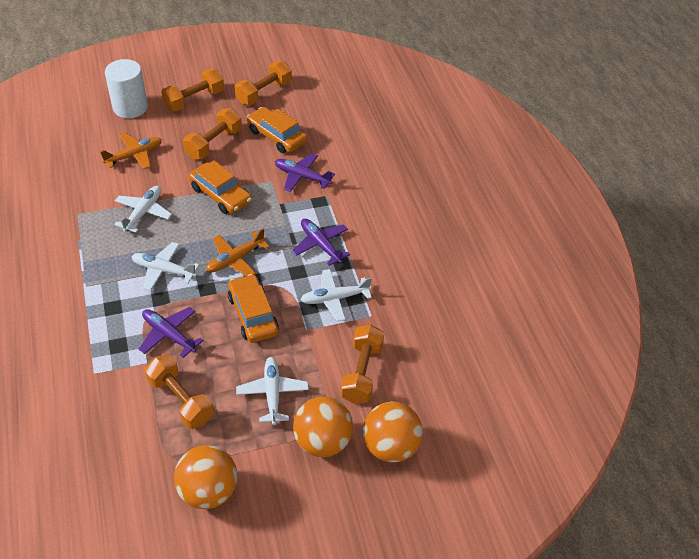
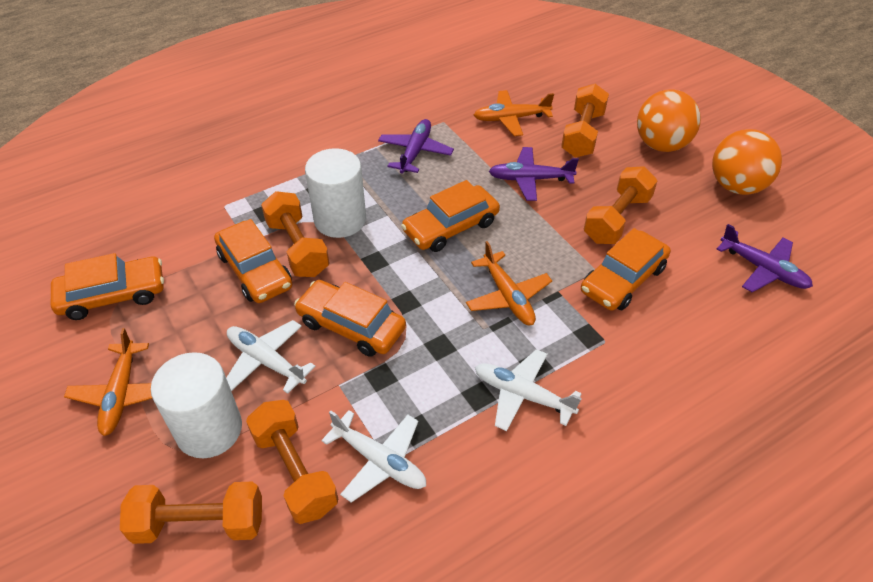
orange ball: [174,445,237,509] [293,396,353,457] [363,402,423,463] = 3 -> [637,89,701,152] [712,129,782,195] = 2
orange car: [189,160,252,214] [228,274,279,343] [247,107,307,153] = 3 -> [51,253,164,320] [214,219,292,303] [294,280,406,357] [401,180,500,252] [581,228,671,311] = 5
orange plane: [100,133,162,169] [206,228,270,276] = 2 -> [64,328,153,436] [466,241,552,325] [474,90,554,136] = 3
white cylinder: [105,59,148,118] = 1 -> [151,352,242,458] [305,148,366,238] = 2
white plane: [114,186,172,233] [131,242,199,291] [236,357,309,425] [300,269,372,322] = 4 -> [226,320,316,394] [321,410,426,503] [475,349,582,431] = 3

